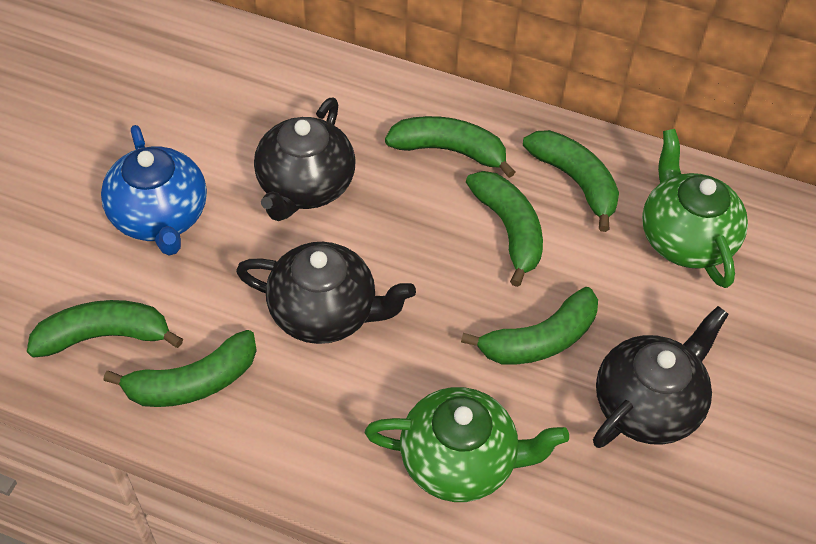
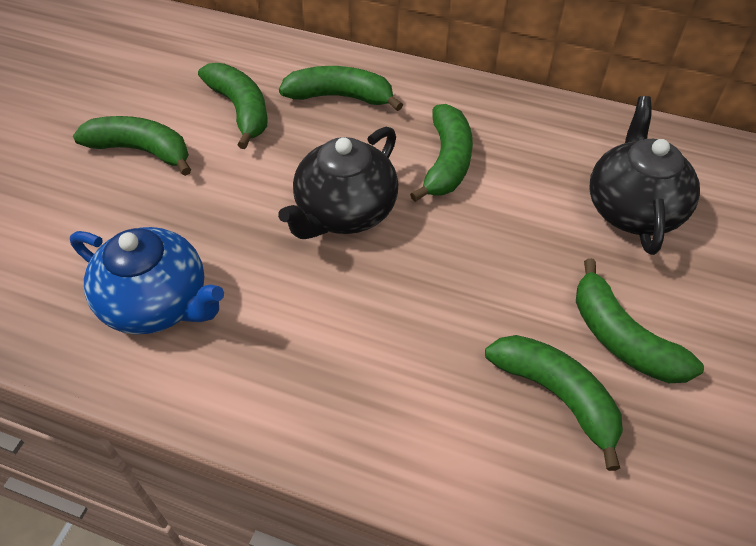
black teapot: [236,242,416,344] [254,98,356,221] [593,306,729,448] = 3 -> [278,127,398,239] [589,96,700,255] = 2
green teapot: [365,387,569,502] [642,129,748,288] = 2 -> none = 0

